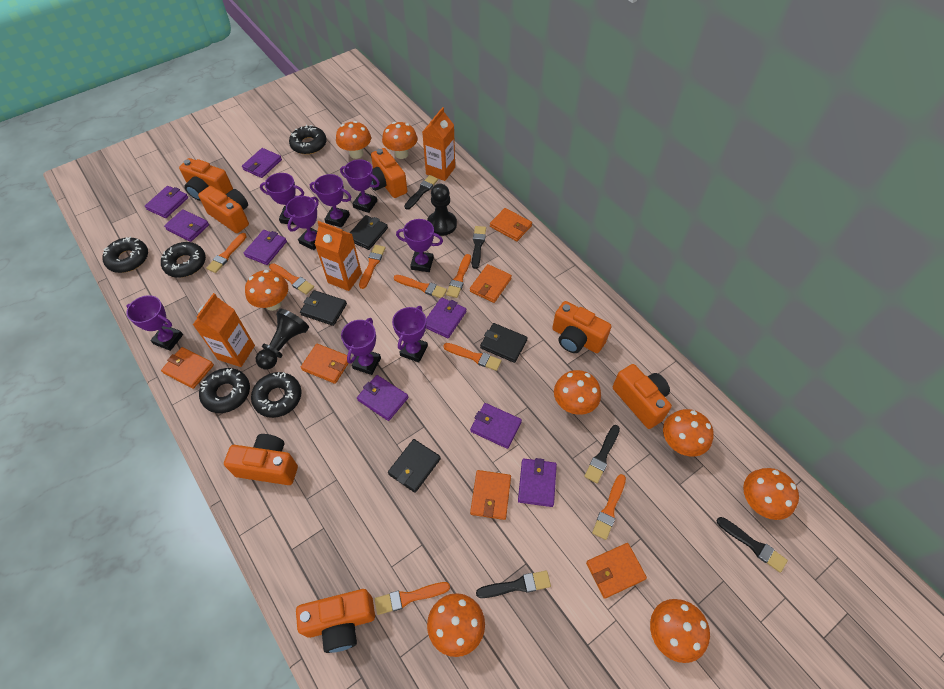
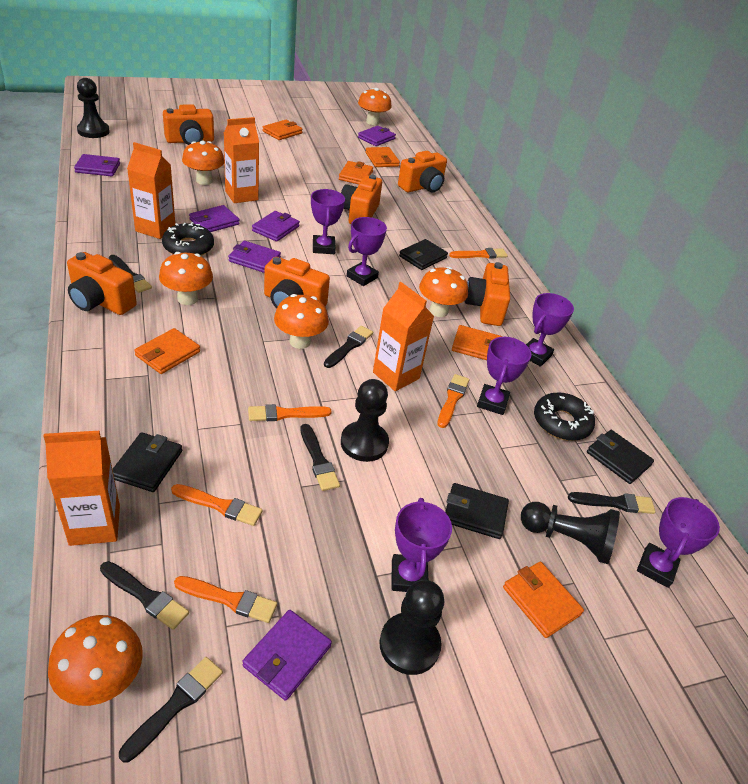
black brush: [404,175,438,210] [472,226,486,269] [476,570,551,598] [584,425,620,483] [716,517,788,573] = 5 -> [100,561,189,630] [109,255,152,293] [119,657,223,762] [300,424,340,491] [324,326,373,368] [568,492,656,514] = 6
black donut: [102,237,148,273] [161,242,206,278] [199,368,250,413] [251,372,301,418] [289,125,327,155] = 5 -> [162,222,214,256] [534,392,595,441] = 2
black pawn: [256,309,309,369] [427,184,457,236] = 2 -> [77,78,110,138] [341,379,389,462] [379,580,444,675] [521,502,620,564] = 4
orange brush: [206,233,247,273] [269,263,314,295] [359,245,386,289] [375,582,450,615] [394,275,447,298] [443,343,502,371] [446,254,471,298] [592,474,626,540] = 8 -> [171,484,263,526] [174,576,277,623] [248,404,332,421] [437,374,469,428] [449,248,508,258] = 5
orange camera: [179,158,233,201] [198,186,249,233] [224,434,298,485] [296,589,375,653] [371,148,407,198] [552,301,612,353] [613,364,672,429] = 7 -> [67,252,137,315] [163,104,214,145] [264,257,330,308] [341,175,382,224] [398,151,447,193] [464,262,510,326] = 6
orange carton: [193,293,255,367] [315,221,362,291] [422,107,455,181] = 3 -> [44,431,120,546] [127,142,175,239] [224,117,259,203] [373,282,434,391] = 4
orange mushroom: [245,270,288,311] [336,121,371,159] [382,122,417,159] [427,593,485,657] [554,370,601,415] [650,599,710,663] [663,409,714,457] [743,468,799,520] = 8 -> [48,615,143,706] [159,252,213,305] [182,141,225,185] [274,294,329,349] [358,88,392,125] [419,267,468,317] = 6
purple trophy: [126,295,183,351] [260,173,304,225] [286,196,319,250] [310,174,351,228] [340,159,380,213] [341,318,381,375] [392,306,428,363] [396,219,443,272] = 8 -> [311,189,345,254] [347,217,387,286] [392,498,452,592] [477,337,531,415] [526,293,574,367] [637,497,720,588] = 6
purple wallet: [145,186,188,218] [164,209,209,242] [242,148,282,178] [243,230,287,265] [357,375,408,421] [426,297,466,338] [470,403,522,449] [518,458,557,507] = 8 -> [74,154,120,176] [189,205,240,232] [228,241,281,273] [242,610,332,701] [252,211,300,242] [358,126,396,146] = 6

